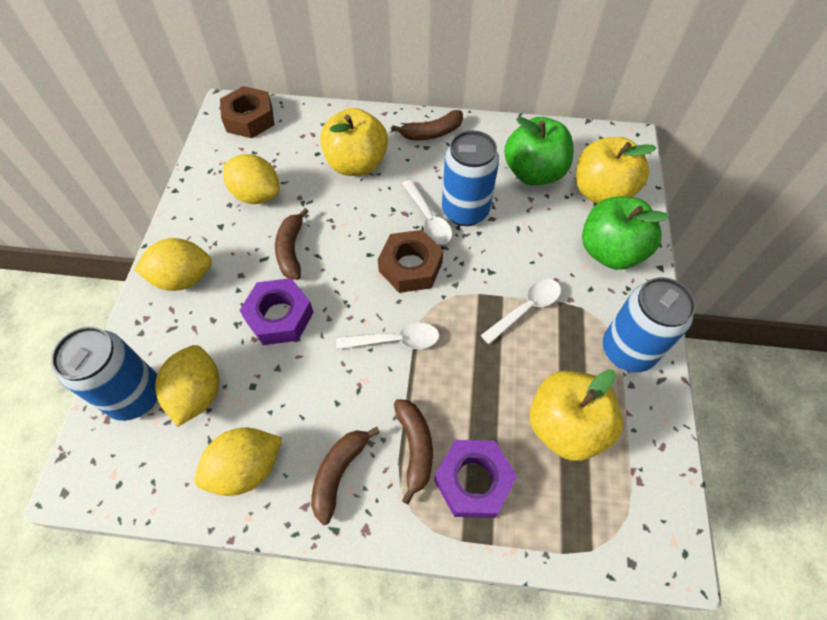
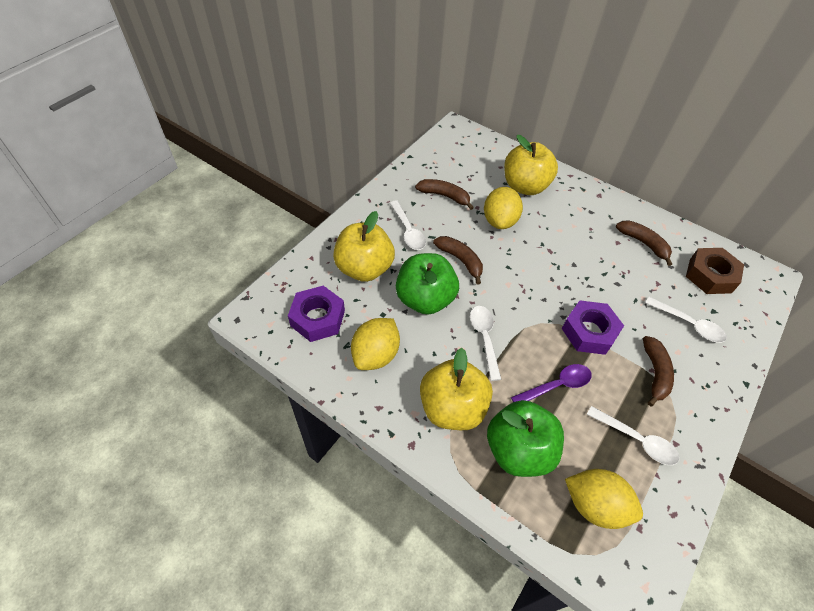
blue can: [51,326,157,421] [442,130,499,226] [603,277,696,372] = 3 -> none = 0
brown nut: [220,86,275,138] [378,230,443,293] = 2 -> [686,248,744,294] = 1
purple spoon: none = 0 -> [511,364,592,402] = 1
white spoon: [336,323,440,349] [402,180,452,244] [481,279,561,344] = 3 -> [390,200,426,250] [470,306,502,381] [587,406,680,465] [645,297,727,343] = 4
yellow lemon: [134,238,212,291] [155,345,219,426] [194,428,282,496] [223,154,280,204] = 4 -> [351,318,400,370] [484,187,523,229] [565,469,643,529] = 3

